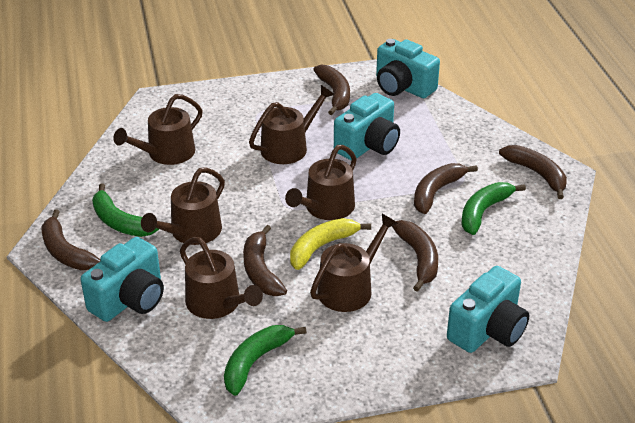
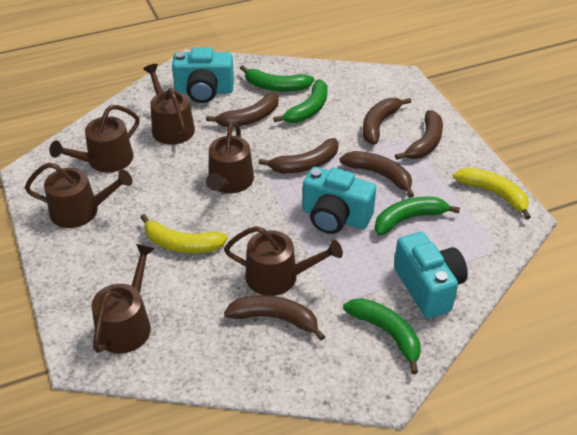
green banana: [92,183,159,237] [224,325,307,396] [461,182,526,235] = 3 -> [240,65,314,92] [273,80,328,123] [343,298,420,374] [375,197,460,236] = 4
turquoise camera: [81,237,164,322] [334,93,400,160] [376,39,440,98] [447,266,529,353] = 4 -> [172,48,234,103] [303,167,376,234] [394,232,468,318] = 3
yellow banana: [290,218,371,270] = 1 -> [140,214,228,253] [453,168,531,220] = 2

